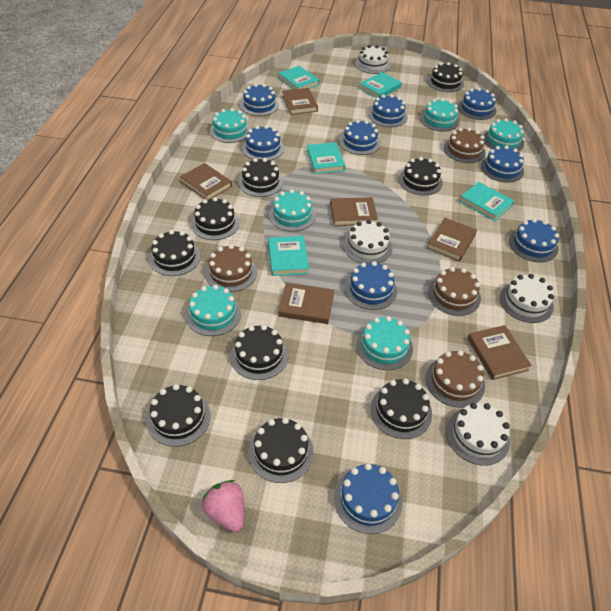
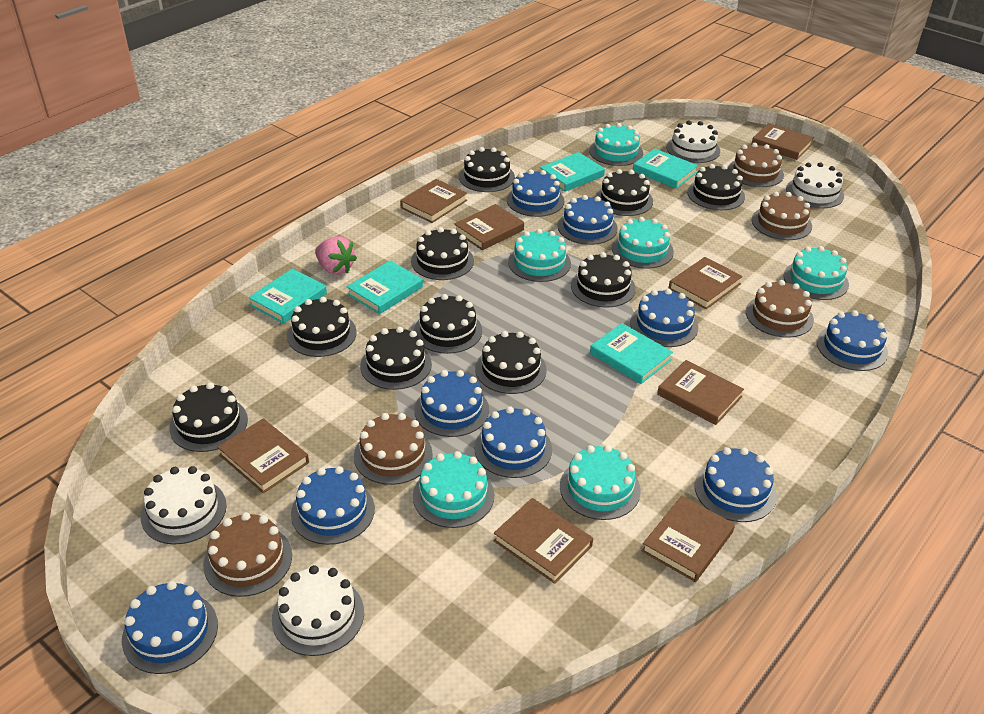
black cake: [147,384,211,447] [149,230,201,276] [191,197,239,240] [230,325,288,380] [238,158,283,197] [248,417,314,483] [370,378,432,439] [399,157,443,195] [427,62,464,92] = 9 -> [169,382,248,452] [287,297,357,357] [360,327,432,390] [411,227,474,280] [414,294,482,354] [459,147,515,192] [475,331,547,394] [571,252,636,308] [596,169,653,216] [687,164,745,210] = 10
brown book: [180,163,232,200] [278,283,334,324] [282,88,318,115] [330,197,378,226] [427,218,477,262] [468,325,532,380] = 6 -> [217,419,309,493] [400,179,467,223] [454,204,524,250] [493,498,593,584] [642,496,735,582] [657,360,744,425] [669,257,743,309] [751,123,814,160] = 8
brown cake: [205,244,257,292] [426,350,485,408] [428,267,481,316] [444,128,486,163] = 4 -> [203,512,292,597] [354,413,433,485] [728,143,784,187] [746,280,814,338] [752,192,812,240] = 5

